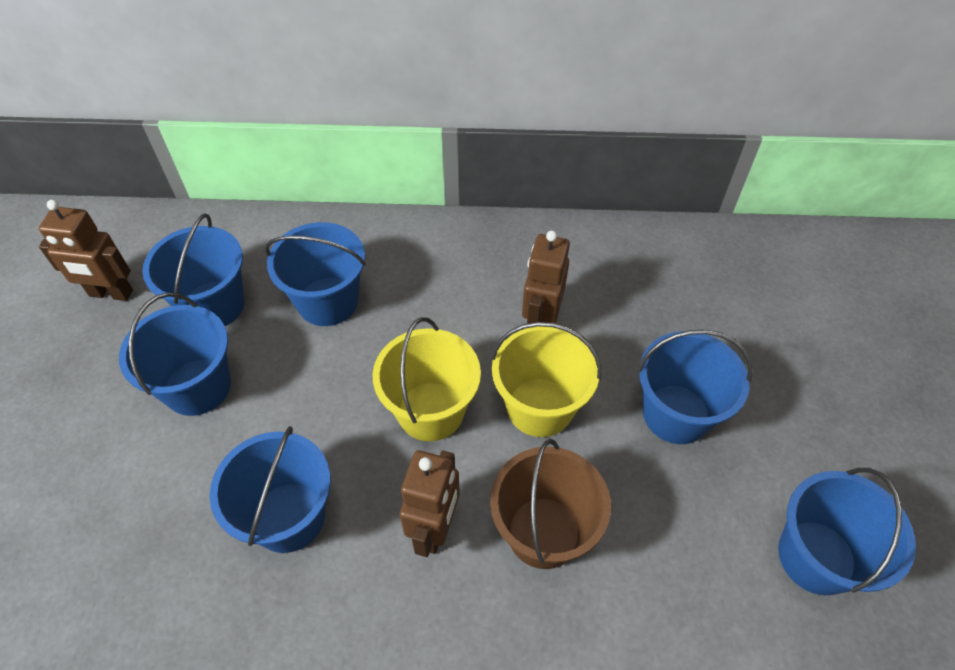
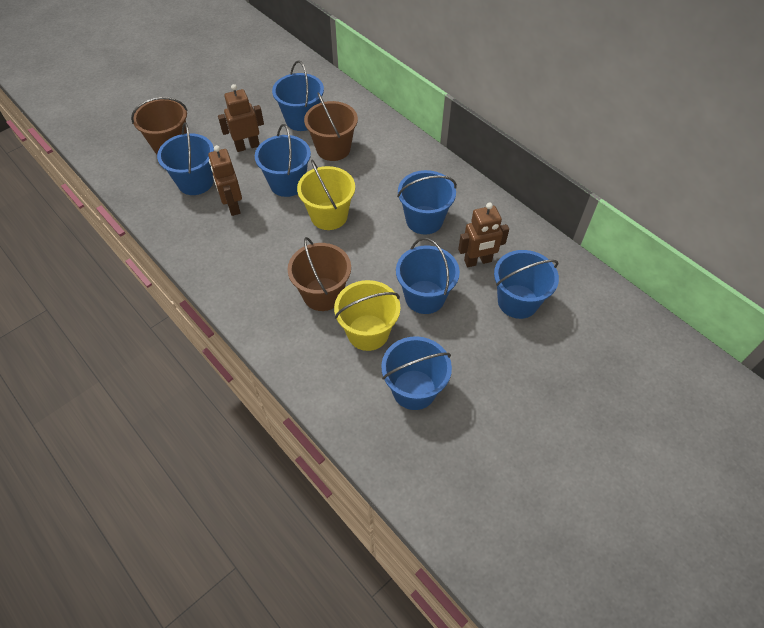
blue bucket: [119,293,231,416] [142,213,245,326] [210,426,331,553] [265,222,366,326] [637,330,753,444] [778,468,916,595] = 6 -> [157,122,214,195] [255,124,311,197] [272,60,324,131] [381,336,452,410] [396,238,460,314] [397,170,457,235] [494,250,559,319] = 7
brown bucket: [490,439,611,569] = 1 -> [131,97,188,154] [287,237,351,311] [304,92,358,161] = 3

